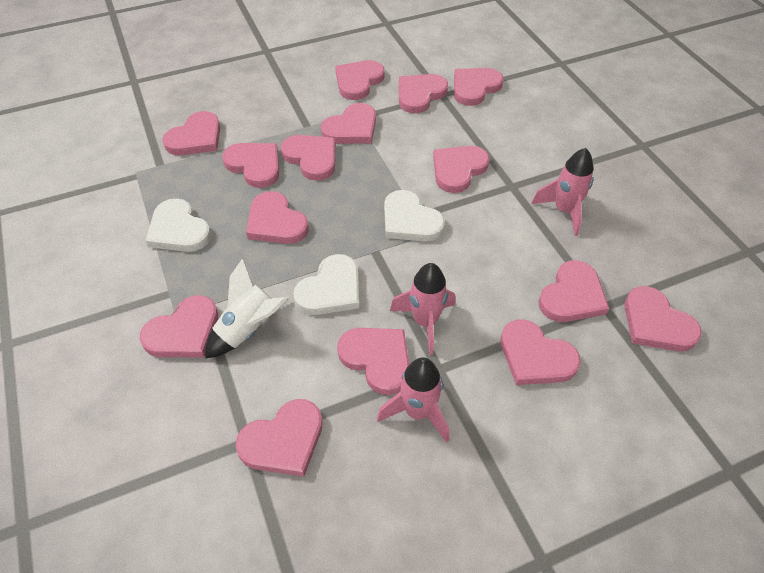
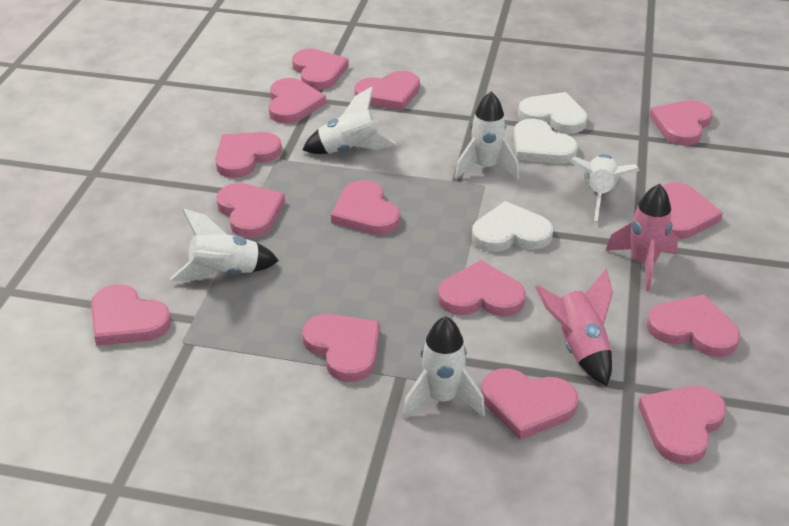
pink heart: [139,295,218,357] [162,111,220,155] [222,143,279,188] [236,399,323,477] [246,191,308,244] [281,135,335,181] [321,103,376,144] [335,60,385,100] [337,328,409,395] [399,74,448,113] [433,146,489,193] [454,68,504,106] [500,319,581,385] [538,260,609,322] [624,286,702,351] = 15 -> [91,284,171,346] [215,132,282,178] [216,183,285,238] [268,78,326,123] [292,49,349,90] [302,314,380,382] [331,180,400,235] [355,71,420,110] [438,260,526,317] [481,368,578,440] [638,386,726,464] [647,294,740,357] [649,100,713,146] [662,182,723,239] = 14
pink rocket: [377,357,449,443] [390,263,455,355] [531,148,593,236] = 3 -> [535,269,613,386] [606,184,678,291] = 2
white rocket: [205,258,289,358] = 1 -> [170,208,279,281] [302,86,396,154] [402,316,485,419] [454,91,519,180] [569,154,640,221] = 5

